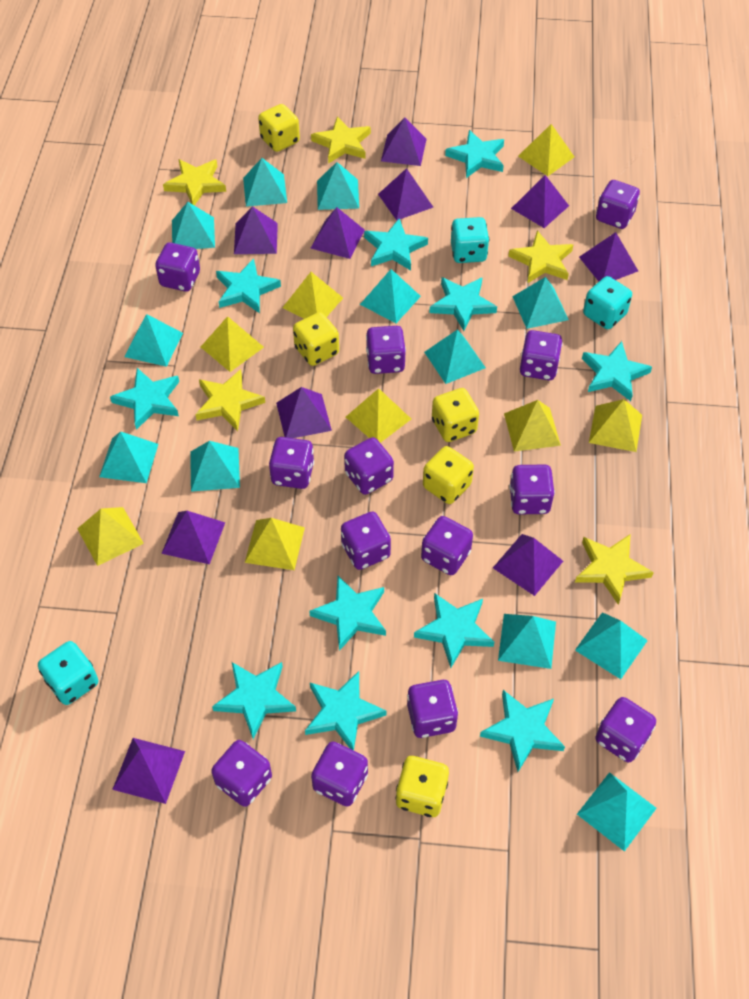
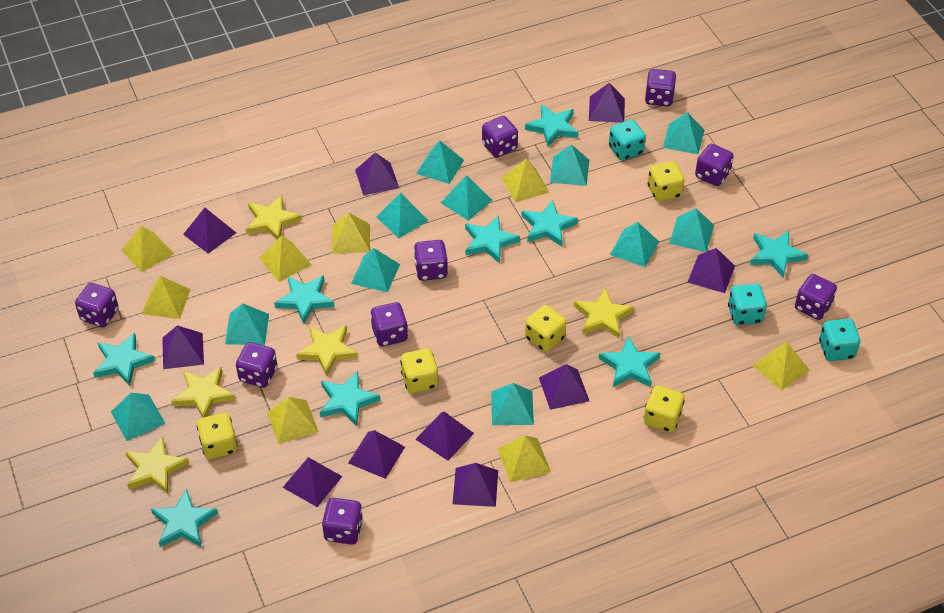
purple dice: [155,243,200,292] [211,740,272,807] [269,437,314,489] [311,741,368,807] [341,511,391,570] [344,437,394,495] [366,326,406,374] [407,680,458,738] [421,516,473,575] [509,465,555,514] [520,330,563,380] [595,697,656,762] [596,180,640,229] = 13 -> [75,283,119,327] [236,342,277,388] [322,498,363,545] [370,302,408,346] [414,240,448,281] [482,116,518,157] [645,69,676,106] [695,144,734,186] [795,274,837,320] = 9
turquoise pyramid: [99,431,158,483] [124,314,183,367] [172,202,215,249] [190,441,240,492] [243,158,287,207] [317,162,359,210] [360,269,421,323] [424,329,486,384] [498,614,556,669] [512,277,569,329] [575,612,648,679] [577,772,657,852] = 12 -> [111,393,166,441] [225,303,269,345] [351,248,400,293] [376,193,428,238] [416,140,464,184] [441,175,492,221] [491,383,534,425] [550,145,589,186] [610,222,659,267] [663,112,704,154] [669,208,714,252] = 11
turquoise star: [110,368,179,430] [212,662,296,739] [216,258,281,313] [305,671,387,751] [309,576,386,651] [364,219,428,271] [414,593,494,668] [429,277,497,331] [445,130,504,178] [480,690,565,772] [582,341,652,401] = 11 -> [93,333,155,386] [151,489,218,547] [274,275,335,324] [320,371,380,426] [465,215,520,264] [522,200,578,246] [525,104,578,147] [599,336,660,387] [750,231,808,278] = 9

